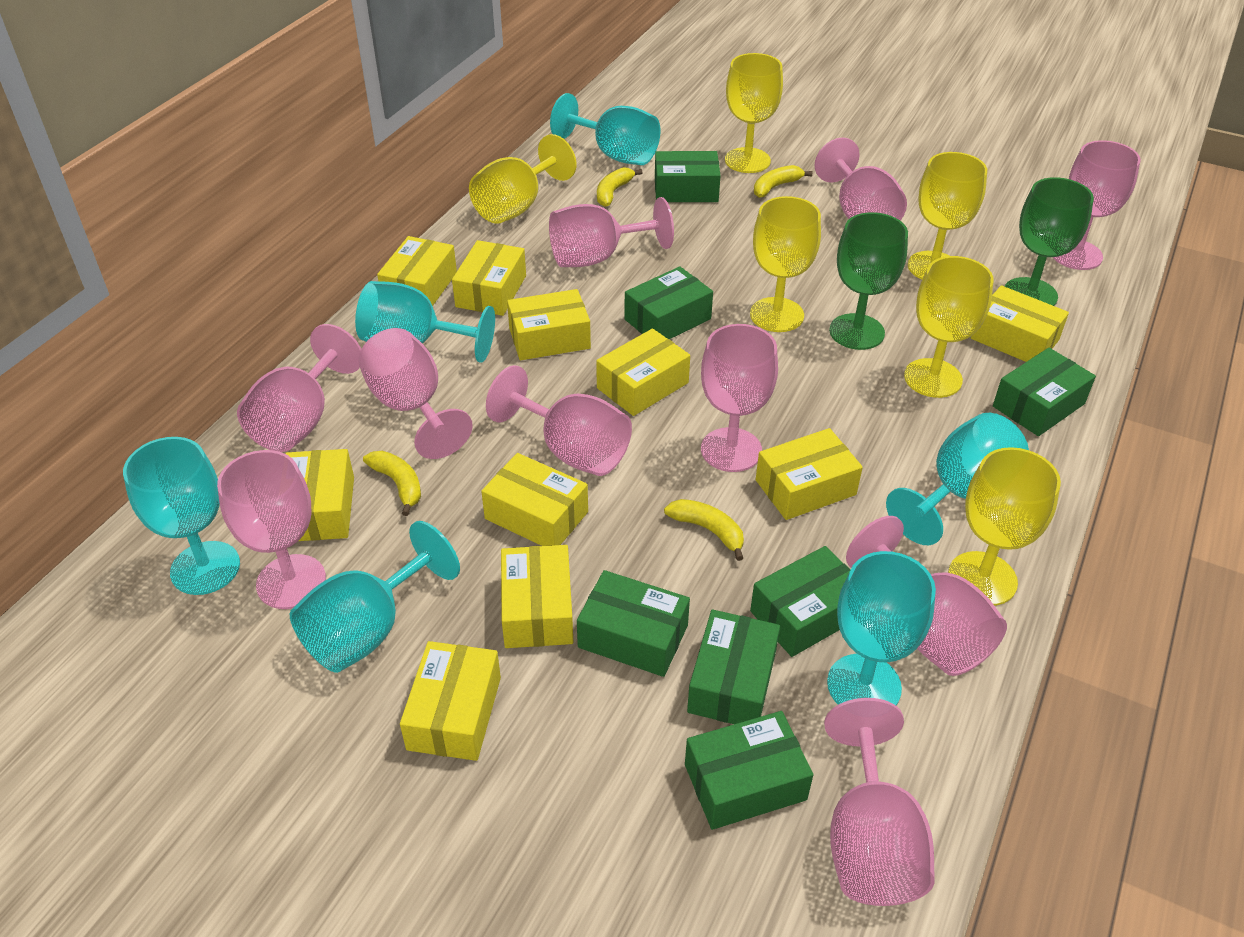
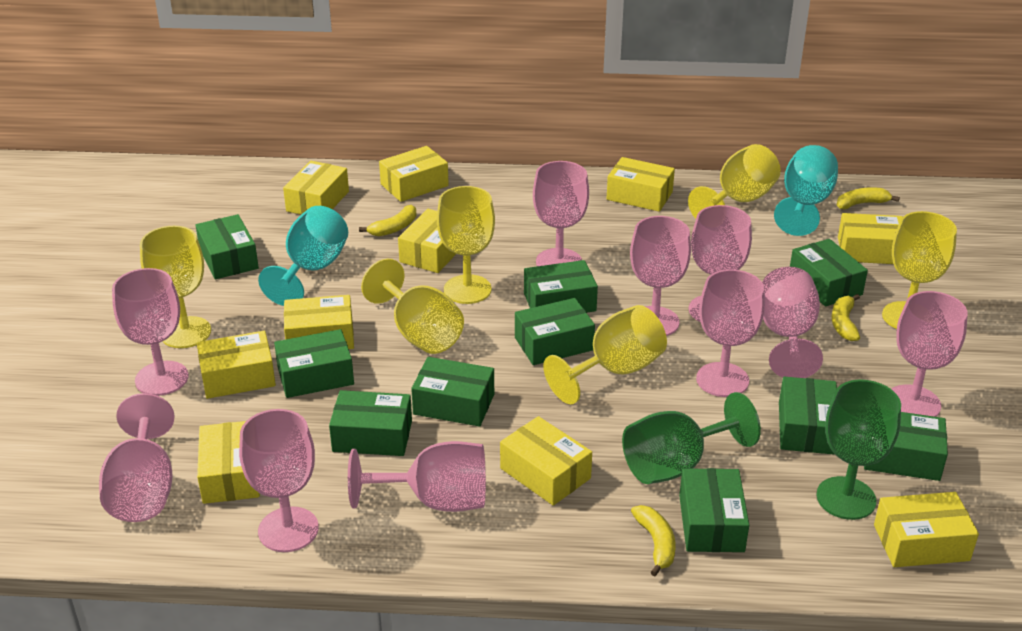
green box: [577,570,690,677] [624,266,713,339] [655,151,721,202] [685,711,813,830] [687,609,780,724] [750,546,850,657] [993,348,1096,436] = 7 -> [195,214,259,279] [274,329,354,398] [329,390,412,456] [411,357,494,427] [515,298,595,365] [524,260,598,313] [679,468,749,552] [779,377,837,455] [790,239,868,306] [864,412,948,481] = 10
turquoise goblet: [123,437,240,595] [290,521,460,673] [355,281,495,363] [550,93,660,165] [827,551,936,705] [886,413,1029,545] = 6 -> [258,206,348,306] [774,145,838,236] = 2

